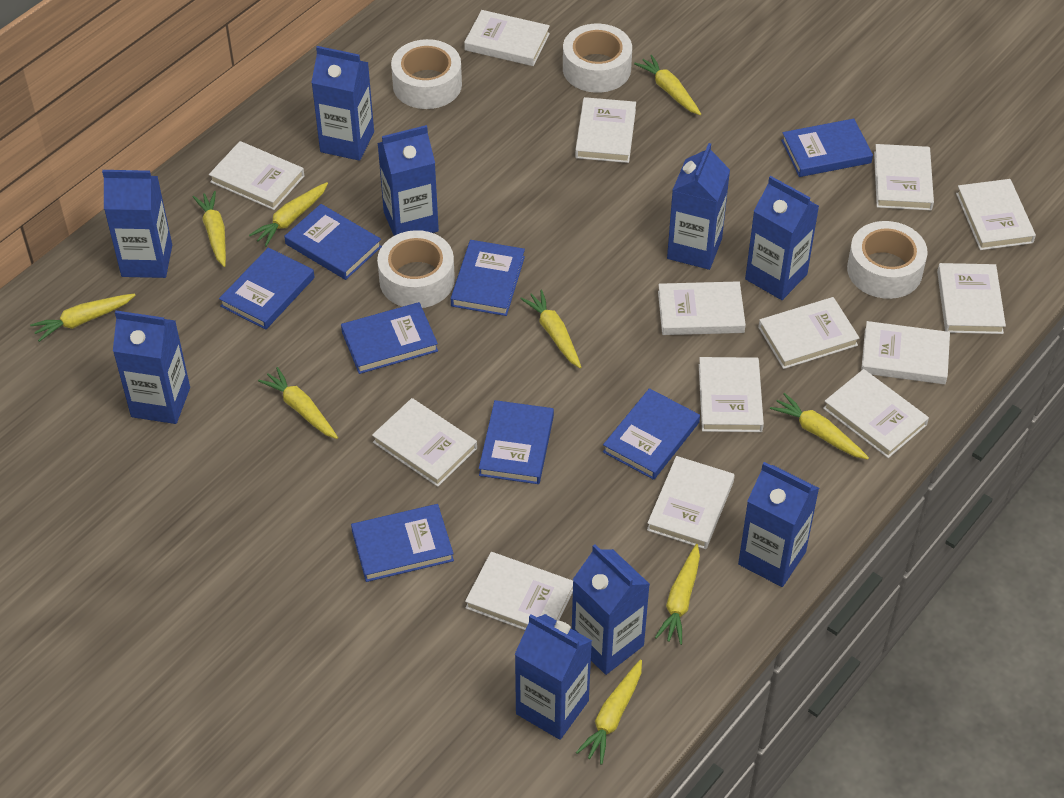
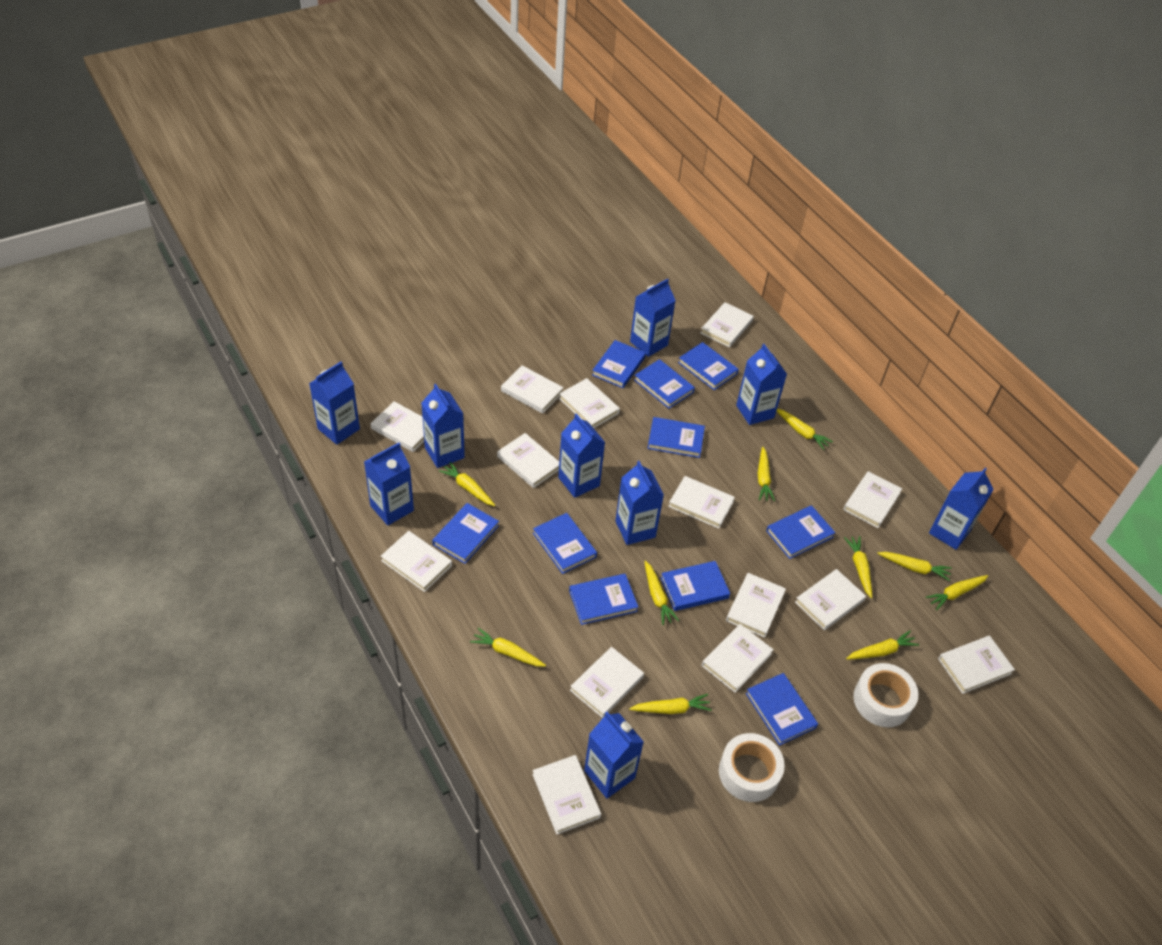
blue book: [219,247,314,330] [284,204,382,280] [341,302,438,374] [351,504,454,582] [451,240,525,316] [479,400,554,484] [603,388,700,480] [781,119,873,177] = 8 -> [432,503,499,564] [533,513,597,574] [569,574,638,625] [592,340,646,388] [634,359,695,409] [647,417,705,458] [661,561,730,611] [678,342,739,390] [746,673,818,746] [766,505,836,559] = 10
white tape: [377,230,455,308] [391,39,462,109] [563,24,632,93] [847,221,928,299] = 4 -> [719,733,785,802] [853,663,918,727] = 2
yellow carrot: [30,293,136,342] [192,191,226,267] [249,182,328,247] [258,367,338,439] [520,290,581,368] [576,659,642,764] [634,55,701,115] [655,544,700,645] [770,393,869,459] = 9 -> [439,462,496,506] [470,628,546,667] [629,694,712,714] [644,561,679,625] [758,447,775,501] [777,409,833,450] [844,536,872,598] [846,631,919,660] [877,552,952,581] [926,575,988,610] = 10

